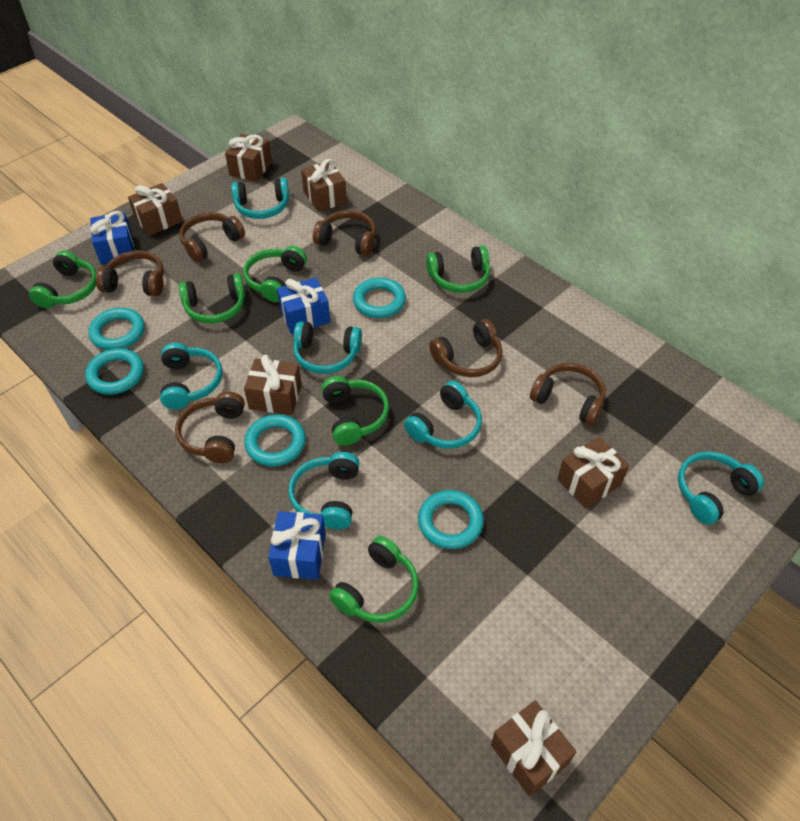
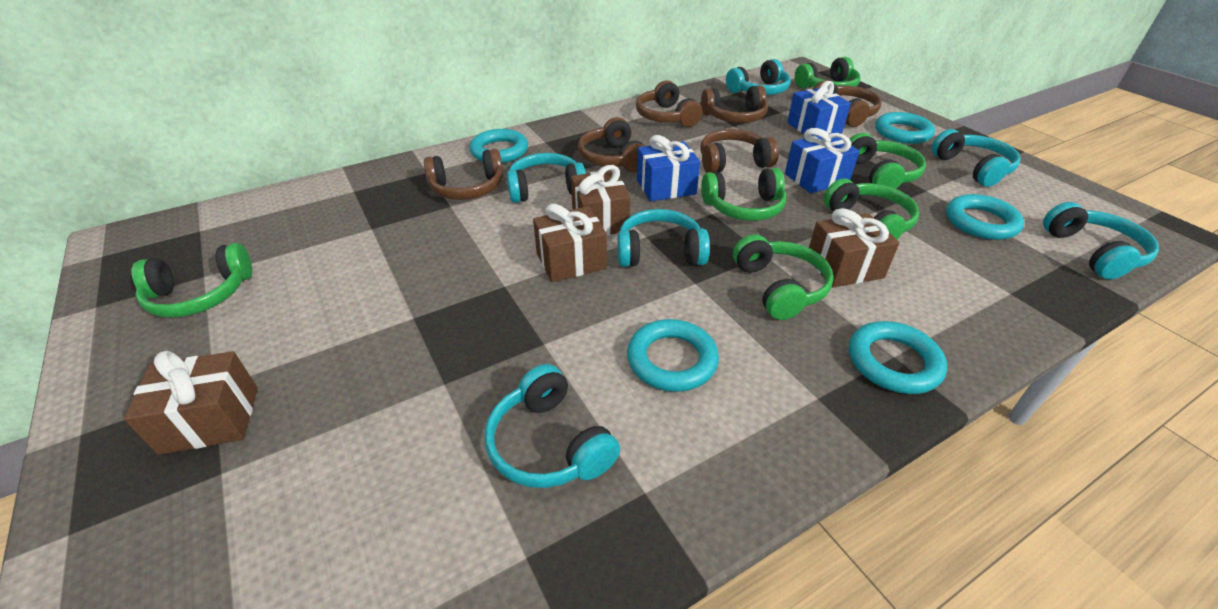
brown gift: [128,183,183,236] [225,134,272,182] [244,355,302,415] [301,159,347,212] [491,701,576,796] [557,437,629,508] = 6 -> [124,351,258,455] [533,204,607,282] [571,165,630,235] [809,208,900,288] = 4

